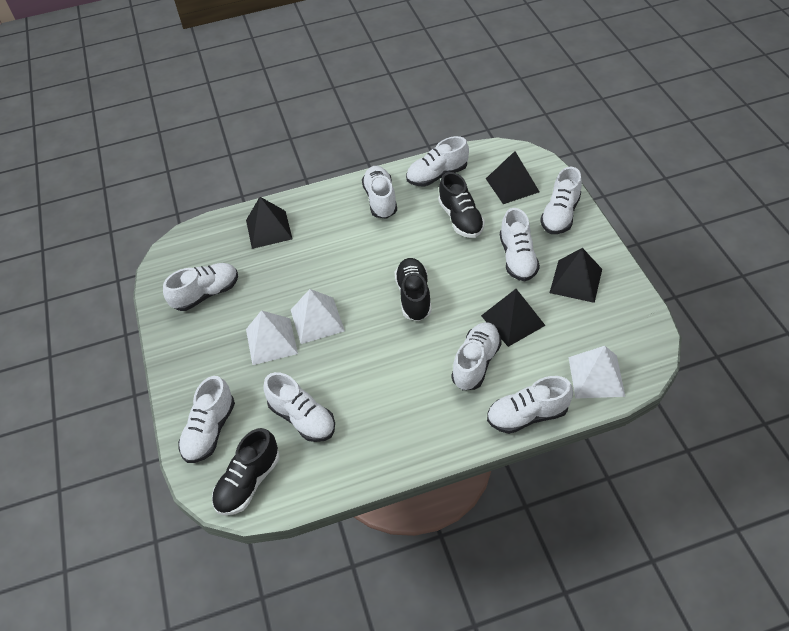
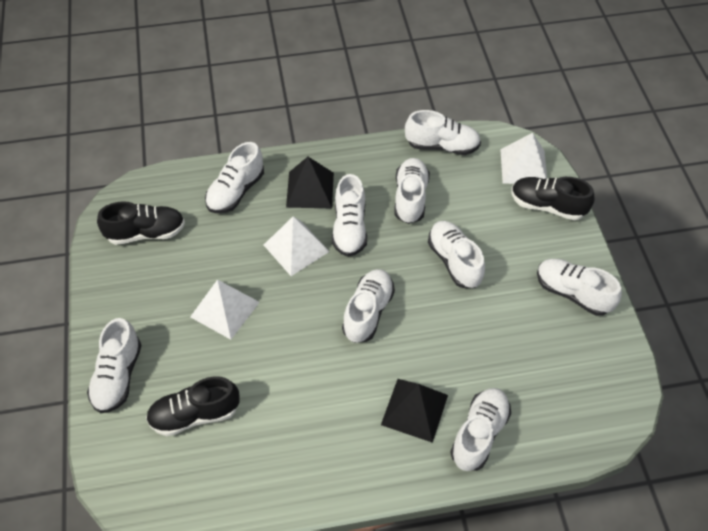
black pyramid: [246,197,293,249] [481,289,546,347] [486,151,539,204] [550,248,602,303] = 4 -> [286,157,334,208] [381,379,448,443] = 2

